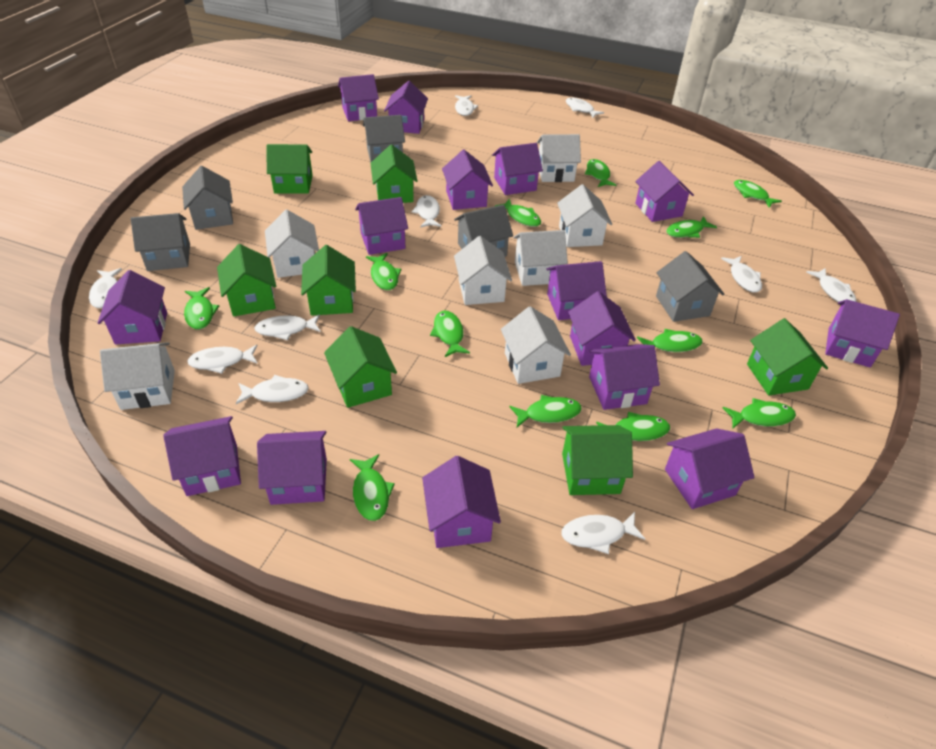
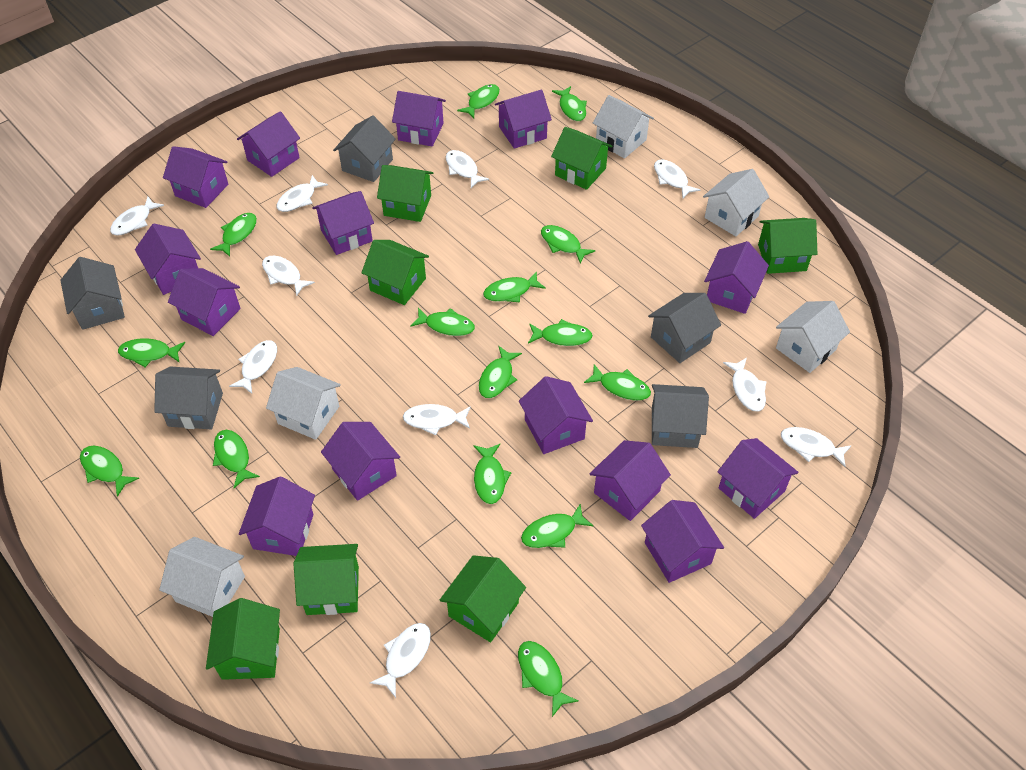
green fish: [184,287,219,329] [350,454,395,521] [366,253,401,290] [430,311,470,357] [495,199,541,227] [510,395,582,427] [585,159,616,187] [596,412,670,441] [637,329,703,352] [666,216,717,238] [723,398,796,428] [734,180,782,208] = 12 -> [80,446,139,497] [118,338,185,367] [210,213,257,257] [213,430,260,488] [410,308,475,336] [457,84,500,118] [473,444,511,504] [479,346,522,398] [483,271,546,303] [518,641,578,717] [521,504,594,548] [528,319,593,346] [541,225,595,264] [552,86,587,121] [584,364,651,401] = 15
purple house: [98,270,167,344] [164,416,241,496] [257,431,327,505] [338,74,379,122] [355,197,408,255] [384,81,428,134] [422,456,501,548] [442,150,493,210] [492,143,543,195] [546,261,607,320] [568,291,636,366] [589,344,660,410] [635,161,694,222] [665,428,755,509] [825,299,900,368] = 15 -> [135,224,201,295] [163,146,228,208] [168,268,241,336] [237,111,300,177] [239,476,315,556] [312,191,374,255] [321,422,400,501] [392,91,446,147] [495,90,552,149] [519,376,593,454] [589,440,671,521] [641,500,724,583] [704,241,769,314] [717,438,799,519] = 14
white house: [100,342,175,410] [265,210,319,278] [454,236,512,305] [501,306,571,384] [513,230,568,286] [537,134,581,182] [557,184,612,247] = 7 -> [159,537,245,617] [266,367,341,440] [593,95,654,159] [703,169,769,236] [776,301,850,373] = 5

